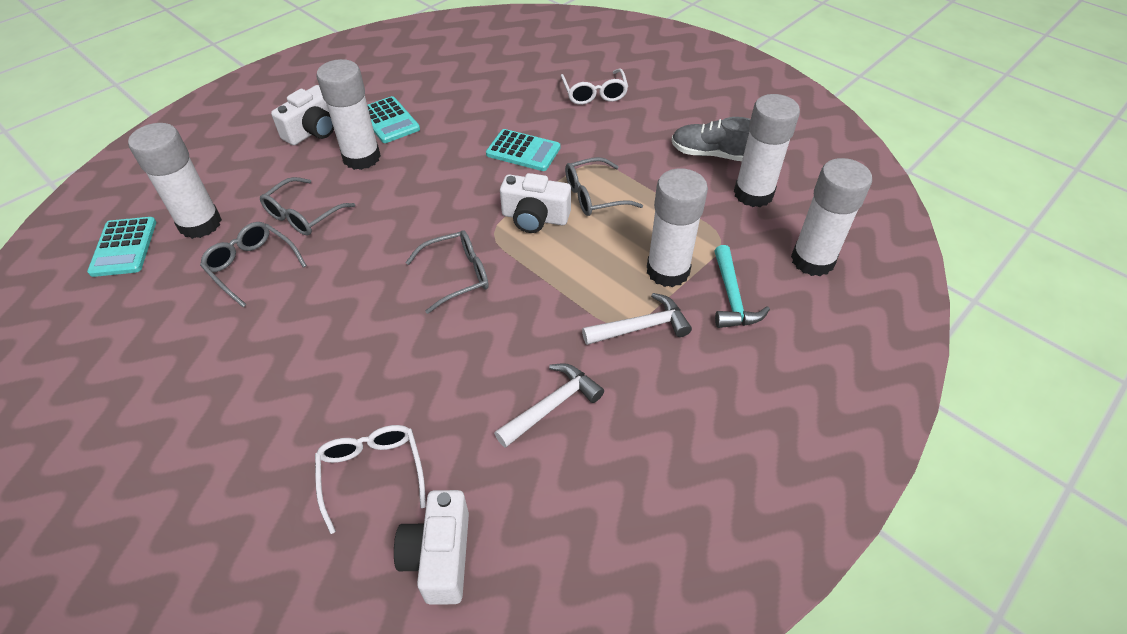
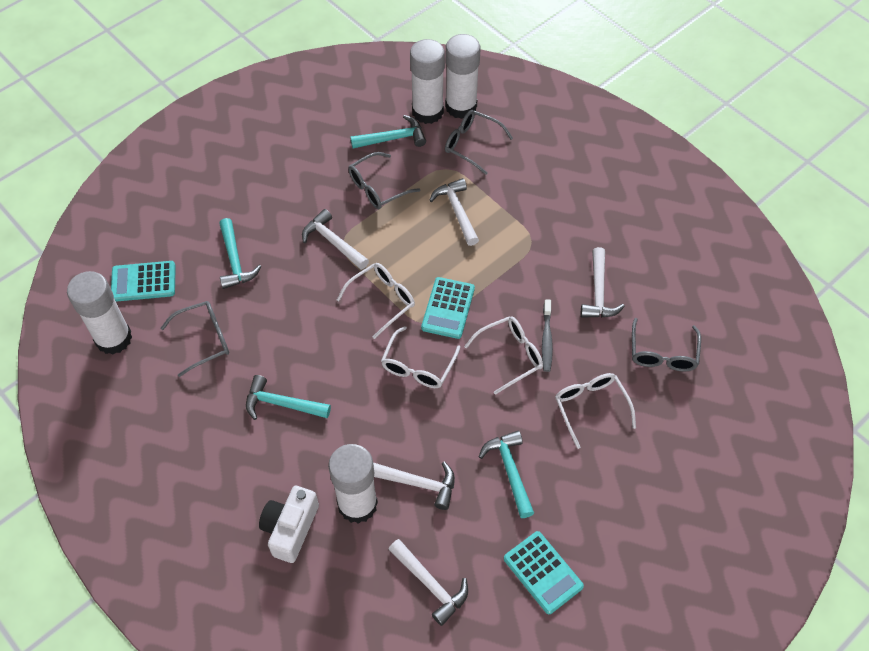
grey shoe: [672,117,751,161] = 1 -> none = 0
grey toothbrush: none = 0 -> [542,299,553,372] = 1
turquoise hammer: [714,245,770,328] = 1 -> [219,218,262,289] [246,375,331,420] [350,115,426,148] [479,431,534,518] = 4
white camera: [271,85,334,145] [394,490,469,605] [500,173,571,233] = 3 -> [259,486,319,563] = 1
white glasses: [315,425,426,534] [561,68,628,105] = 2 -> [337,263,415,339] [381,326,460,388] [464,316,543,395] [555,373,636,449] = 4
white glue stick: [128,123,222,239] [316,59,381,170] [647,168,708,287] [734,94,800,207] [791,158,872,276] = 5 -> [67,271,132,355] [328,444,378,524] [410,39,445,124] [445,34,480,119] = 4
white hammer: [494,363,604,448] [582,293,692,345] = 2 -> [302,209,369,270] [373,461,455,510] [388,539,468,626] [429,178,479,246] [581,247,625,318] = 5

